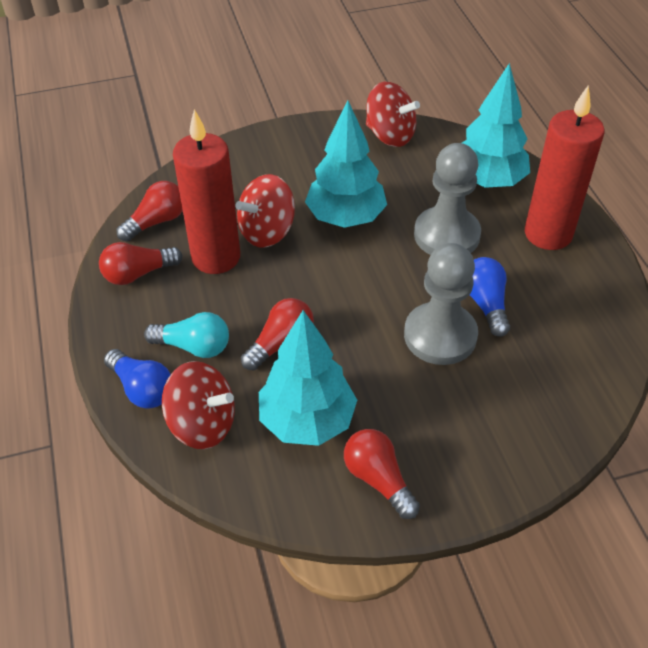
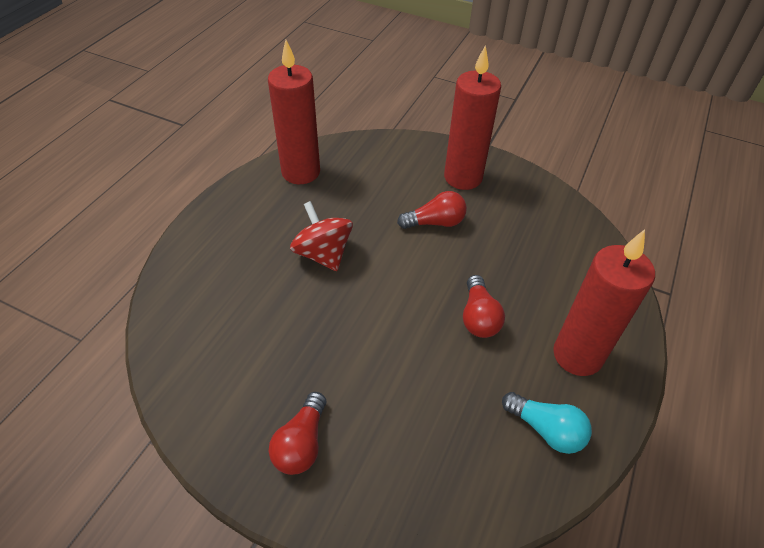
blue light bulb: [104,349,171,409] [470,257,510,337] = 2 -> none = 0
grey pawn: [404,243,478,365] [414,143,481,255] = 2 -> none = 0
red candle: [173,109,240,274] [525,86,604,250] = 2 -> [268,40,320,184] [444,45,501,190] [553,229,655,376] = 3
red light bulb: [99,242,183,285] [117,181,183,242] [241,298,314,371] [344,429,420,519] = 4 -> [268,392,326,475] [397,191,467,229] [463,275,505,338] = 3
red spinning top: [162,361,235,449] [235,174,295,248] [366,82,420,147] = 3 -> [290,201,353,271] = 1
turquoise tree: [259,310,357,446] [305,101,387,228] [462,63,530,188] = 3 -> none = 0

